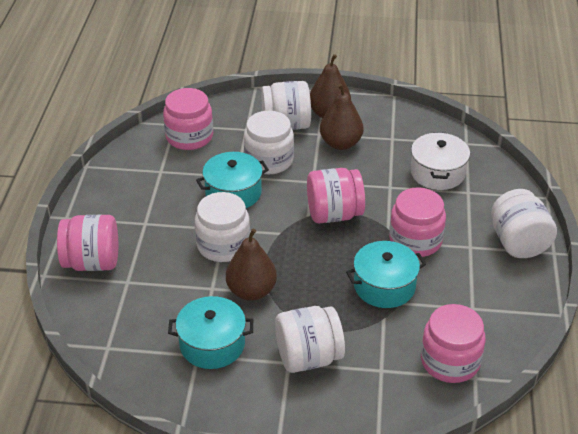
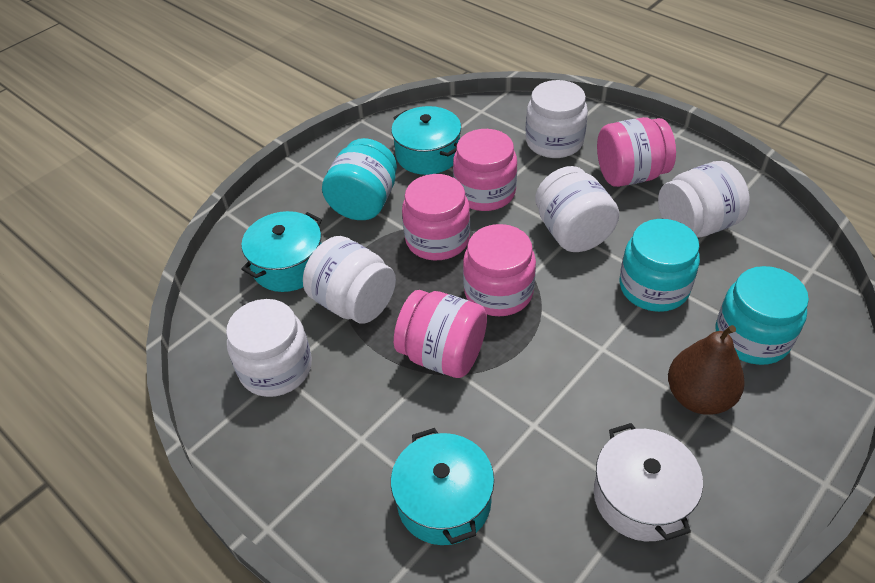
brown pear: [226,229,277,301] [310,54,351,118] [320,84,363,150] = 3 -> [668,325,745,415] = 1
turquoise jar: none = 0 -> [322,138,397,220] [619,219,700,312] [715,266,809,365] = 3

